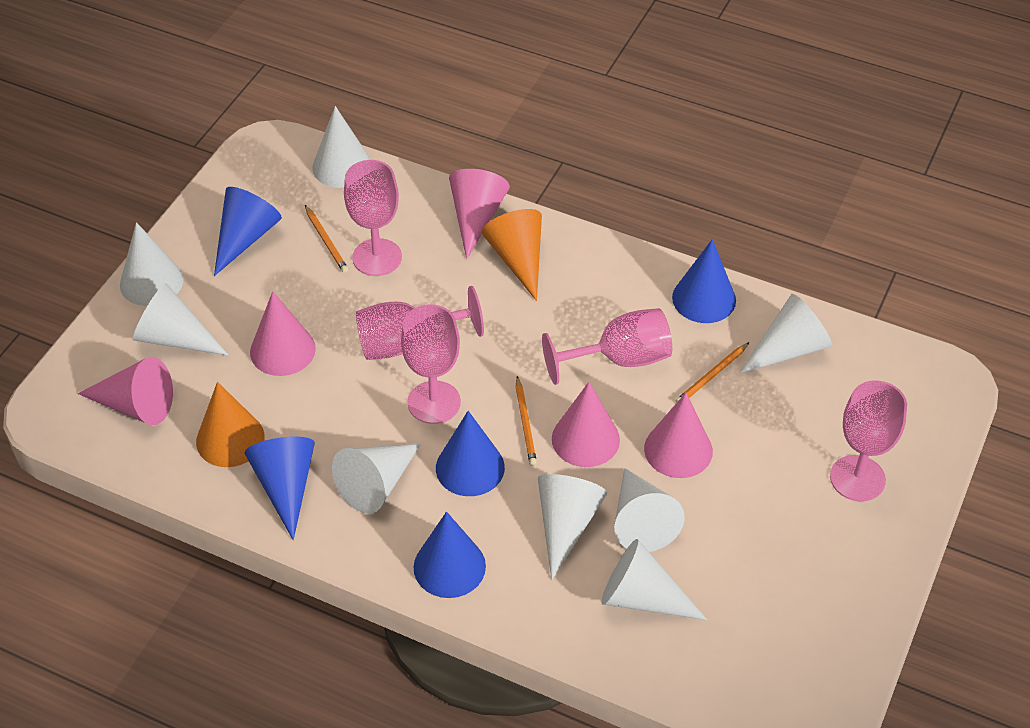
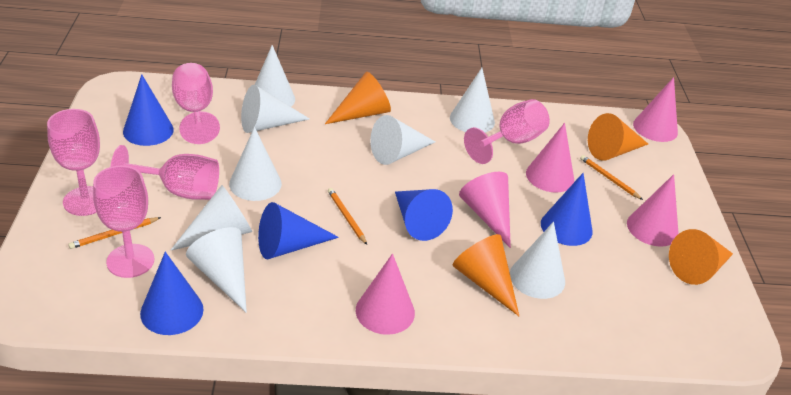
orange cone: [196,382,265,467] [482,209,542,301] = 2 -> [325,72,391,124] [452,234,519,316] [588,113,648,161] [669,229,733,285] = 4

